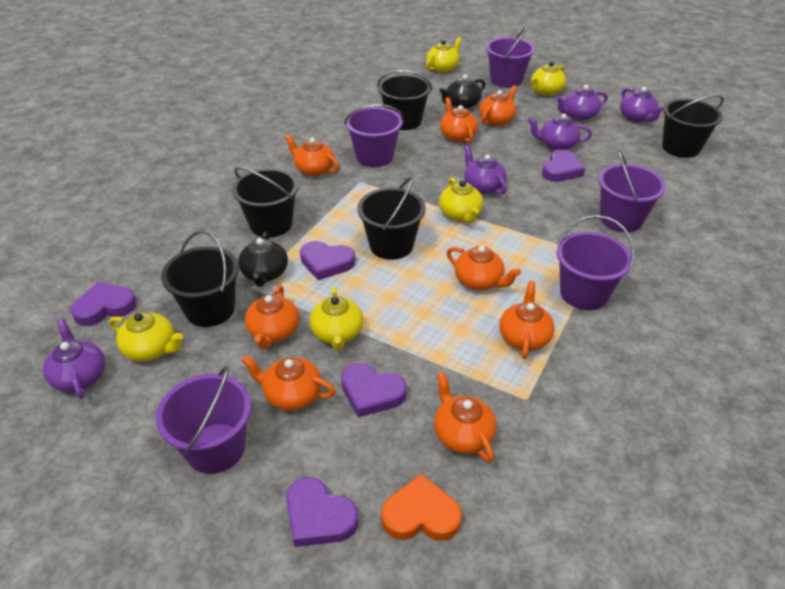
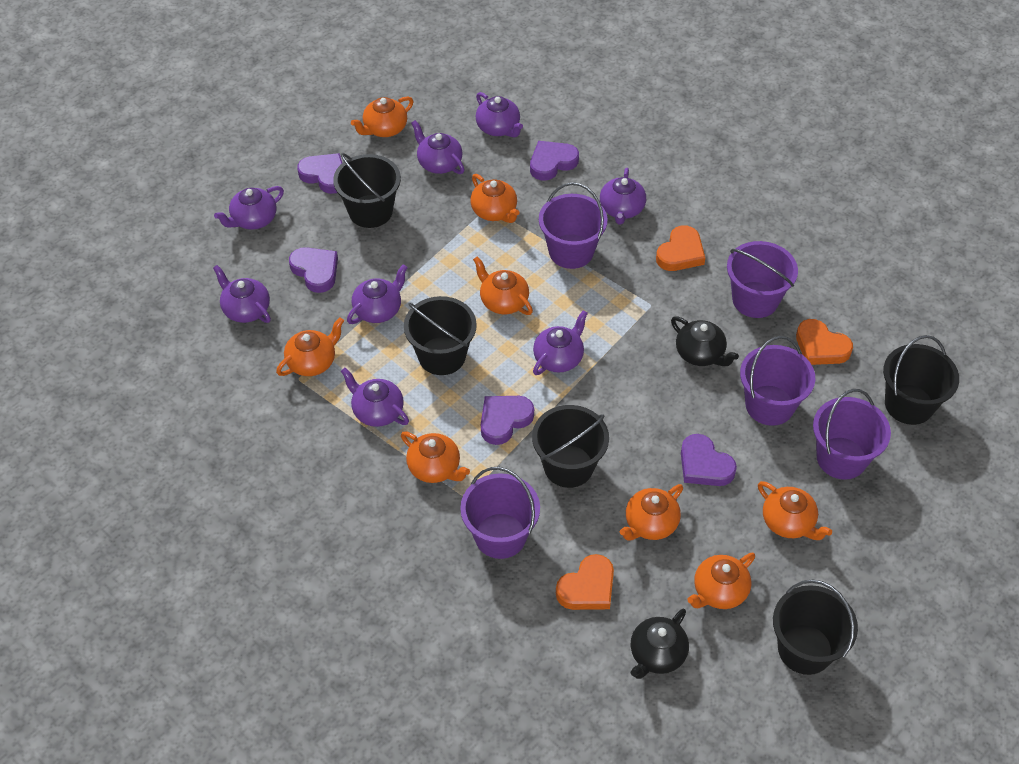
orange heart: [381,474,462,541] = 1 -> [556,554,614,610] [656,226,705,271] [796,319,853,365] = 3
purple teapot: [43,319,105,399] [464,145,507,195] [528,114,592,150] [556,85,608,120] [620,87,664,122] = 5 -> [213,265,271,323] [214,186,284,230] [341,368,409,427] [347,264,408,324] [411,120,465,174] [476,92,523,137] [533,310,588,375] [600,168,646,225] = 8
yellow teapot: [109,312,183,361] [309,287,363,351] [426,37,462,73] [439,177,483,223] [531,61,566,96] = 5 -> none = 0

